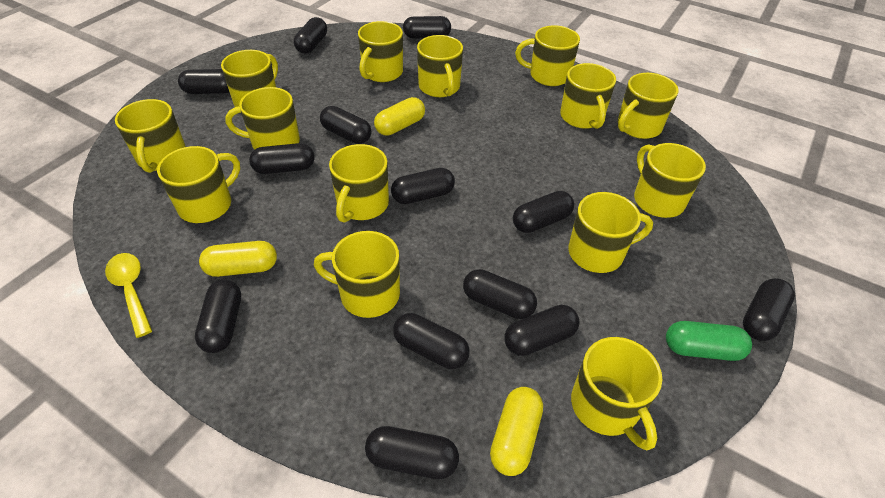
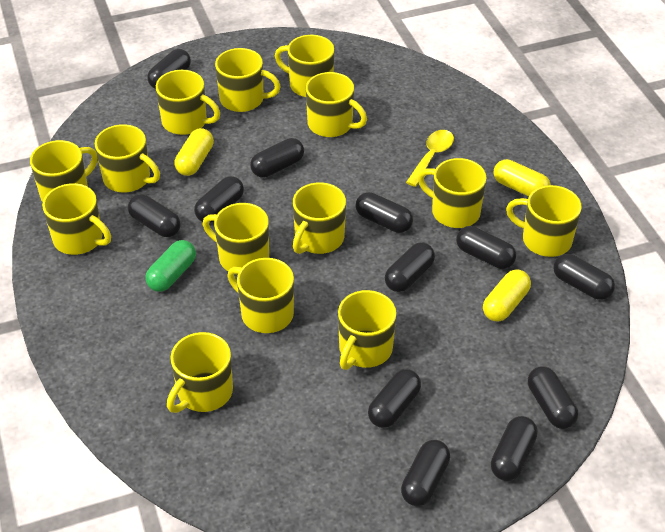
black capsule: [178,69,229,94] [195,280,241,353] [249,143,314,174] [294,17,327,54] [320,106,371,144] [365,426,459,479] [391,168,455,204] [393,313,469,369] [403,16,451,38] [463,269,537,319] [504,305,580,356] [513,191,574,233] [743,278,795,341] = 13 -> [128,194,180,237] [147,49,191,89] [194,176,244,223] [250,138,304,178] [356,192,413,233] [368,369,421,428] [385,242,435,292] [401,440,450,506] [456,226,516,269] [491,416,538,481] [528,366,578,429] [553,254,615,300] = 12

